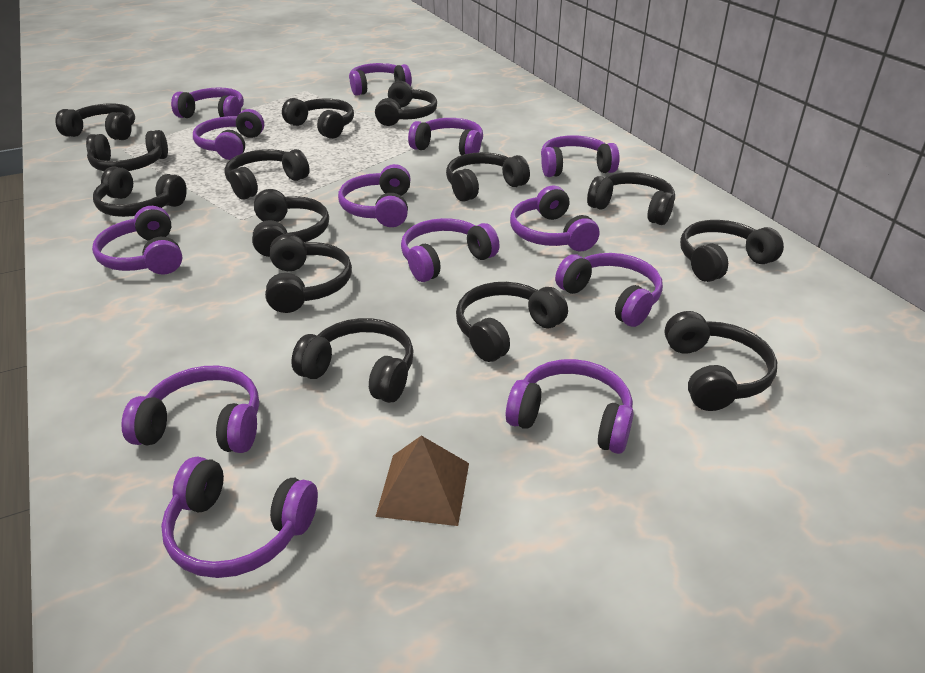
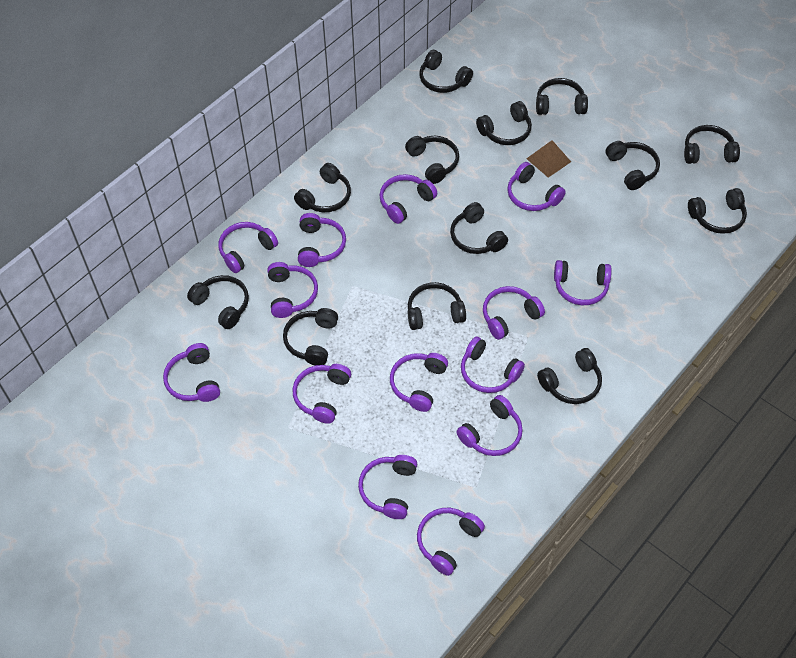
black headphones: [55,103,135,140] [86,130,168,171] [93,167,187,217] [224,149,310,200] [252,189,329,257] [265,234,352,313] [282,98,354,139] [291,318,414,403] [375,81,437,126] [446,152,530,202] [456,282,568,362] [587,172,675,225] [665,311,777,411] [680,220,784,282] = 14 -> [187,275,249,329] [283,308,338,365] [294,163,351,212] [405,136,459,184] [407,282,466,330] [419,50,473,93] [450,202,508,254] [476,101,532,145] [536,78,588,115] [537,348,602,404] [605,141,660,190] [684,125,740,164] [688,188,747,234] = 13
purple headphones: [92,206,182,275] [121,366,259,453] [161,456,318,578] [171,87,244,118] [193,109,264,160] [338,164,411,227] [349,63,412,96] [401,218,499,282] [408,118,483,155] [506,359,634,454] [510,186,599,252] [541,135,620,177] [555,253,663,327] = 13 -> [163,343,220,402] [219,222,278,273] [267,262,318,318] [292,364,351,424] [298,213,346,267] [358,455,417,519] [380,174,437,224] [390,353,448,412] [417,508,485,576] [456,395,523,456] [461,336,525,393] [483,286,545,340] [507,162,566,211] [554,260,612,305] = 14

